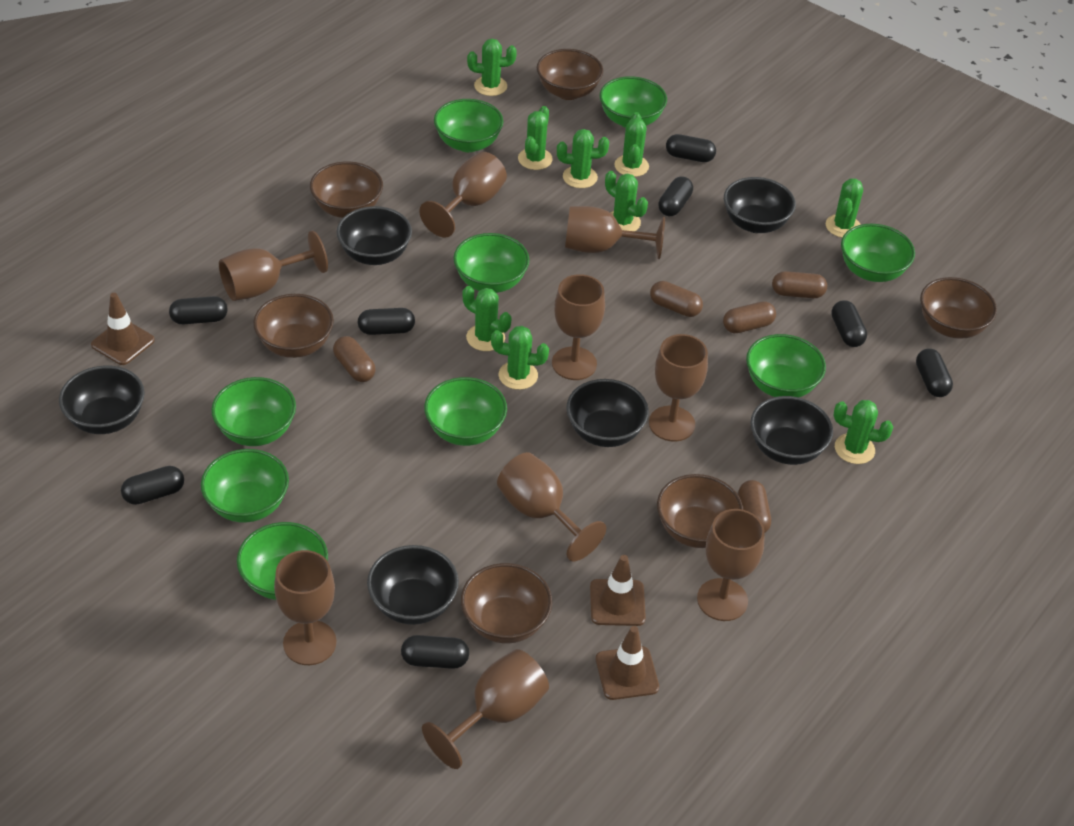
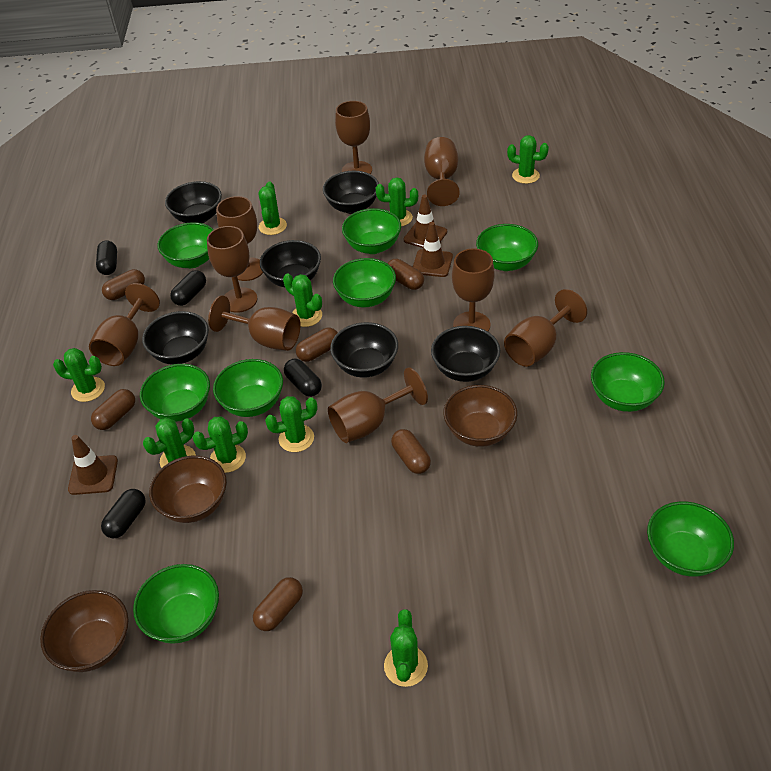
black capsule: [121,466,184,505] [169,296,228,324] [358,308,415,335] [401,635,469,669] [658,176,693,216] [666,134,716,162] [831,300,867,347] [916,349,953,397] = 8 -> [96,240,117,275] [101,489,146,539] [170,270,206,306] [284,359,322,397] = 4
brown bowl: [253,294,334,358] [310,161,383,218] [461,563,552,643] [537,49,603,100] [657,474,743,548] [920,277,997,339] = 6 -> [40,590,128,672] [149,455,227,523] [443,385,517,447] = 3
brown capsule: [333,336,376,382] [650,281,703,317] [723,301,776,333] [738,480,771,532] [772,271,827,298] = 5 -> [91,389,135,430] [102,269,145,300] [253,577,303,631] [296,328,338,362] [387,259,424,290] [391,429,431,474] = 6

